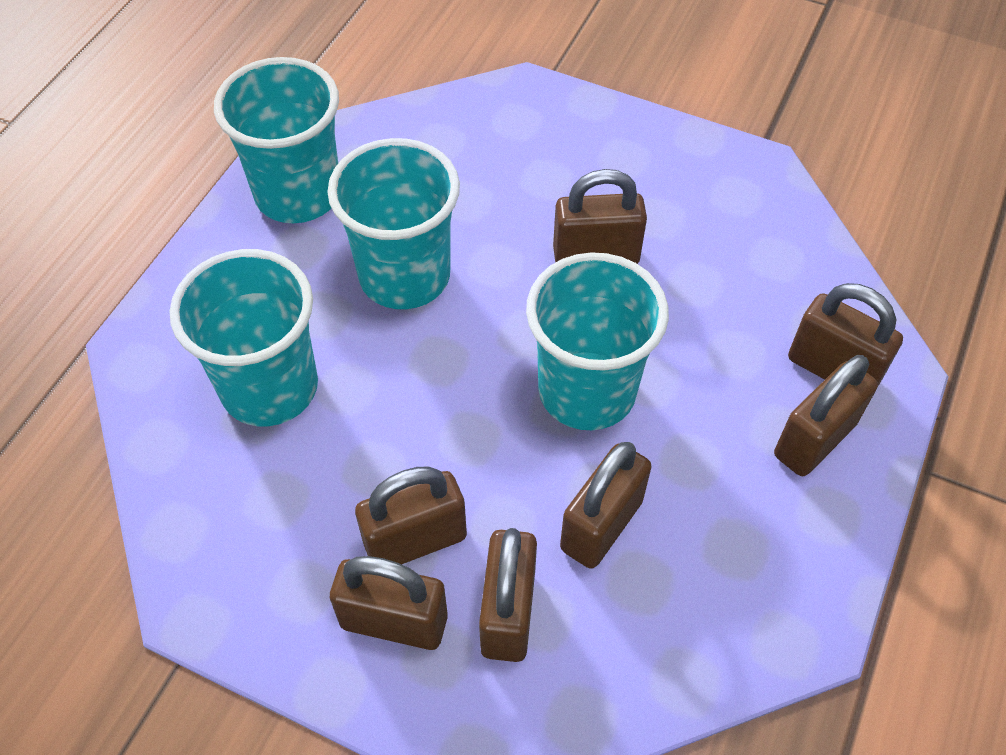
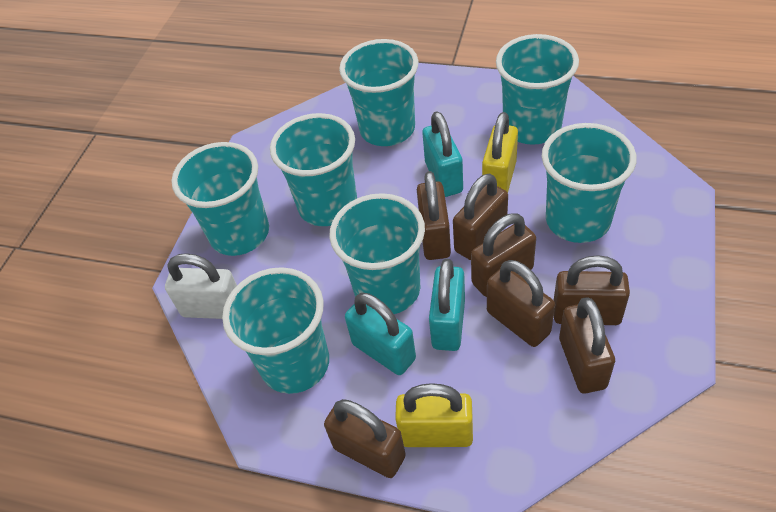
turquoise cup: [170,249,318,426] [214,57,339,223] [327,138,460,309] [526,252,669,430] = 4 -> [171,142,269,256] [222,267,329,394] [270,113,357,226] [329,193,425,314] [339,39,418,146] [496,34,579,145] [542,123,636,243] = 7
turquoise padlock: none = 0 -> [345,293,416,375] [422,111,463,197] [429,259,465,351] = 3
white padlock: none = 0 -> [165,253,237,319] = 1
yellow padlock: none = 0 -> [395,383,473,447] [482,112,518,193] = 2

